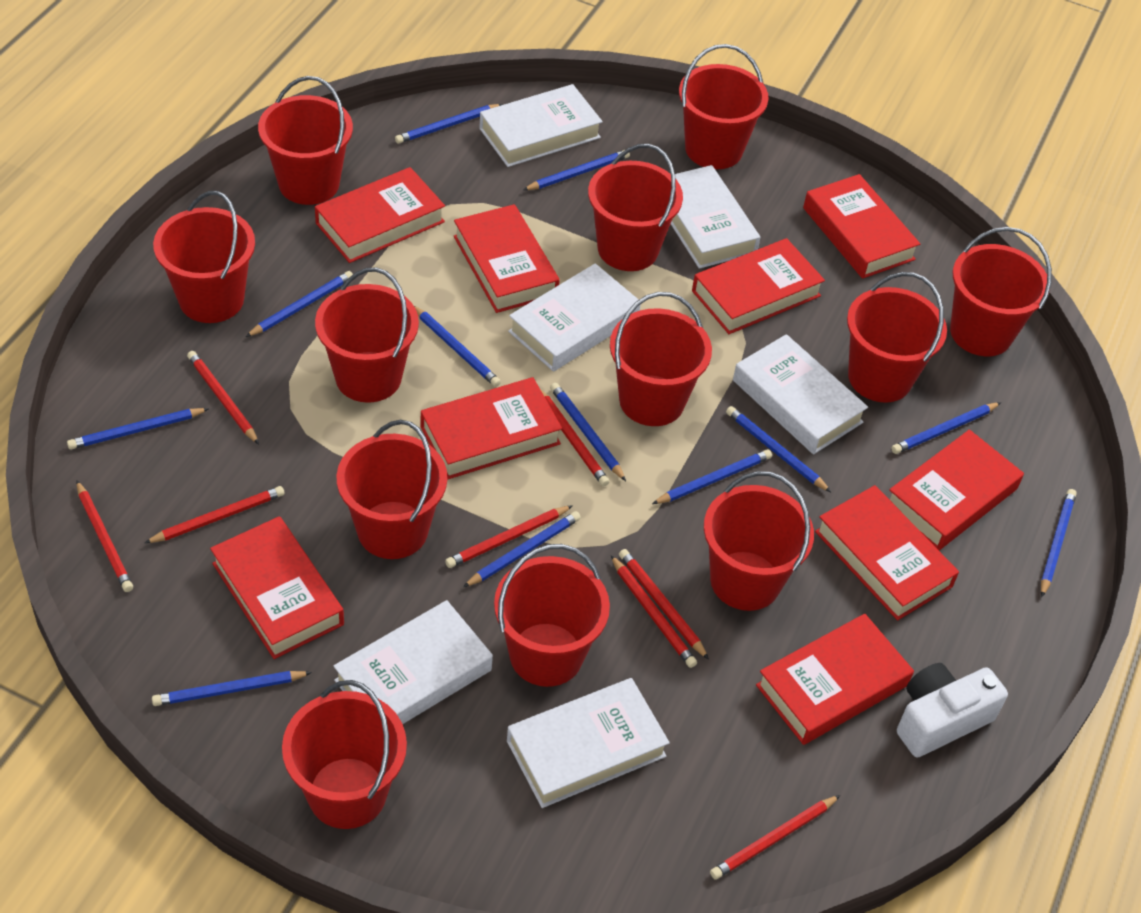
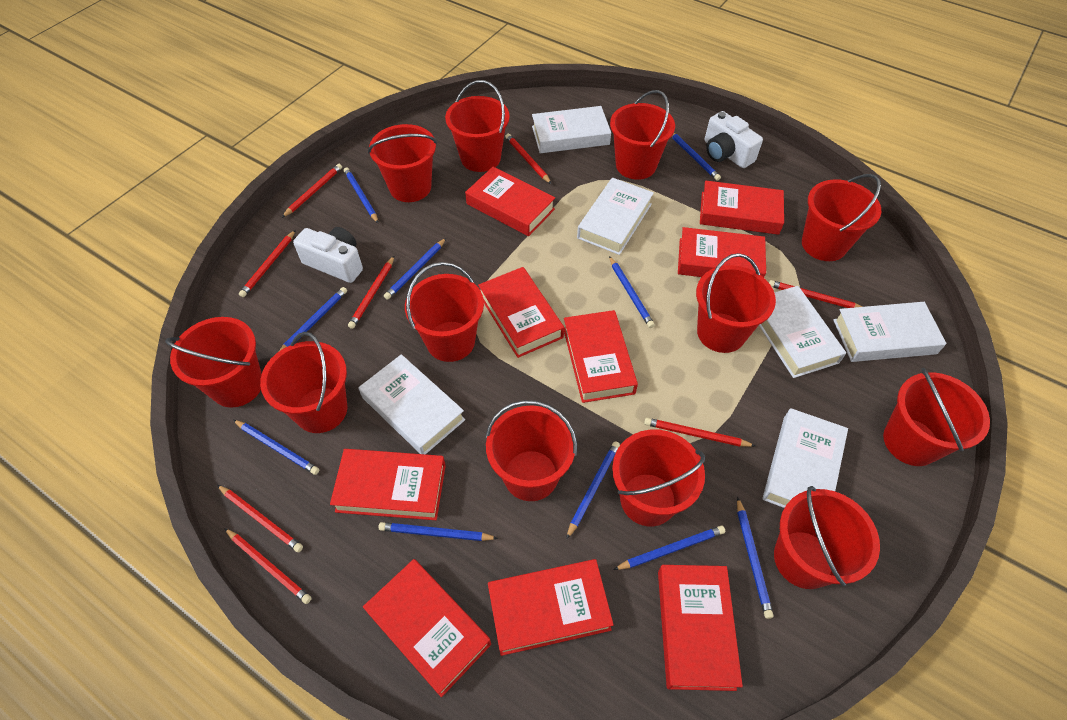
blue pencil: [67,408,209,449] [152,671,312,706] [245,271,353,337] [395,104,503,144] [414,306,501,387] [463,511,581,587] [523,150,630,190] [550,383,626,481] [652,449,772,504] [726,406,831,492] [891,402,1001,454] [1041,489,1077,597] = 12 -> [233,420,319,475] [279,287,347,351] [344,167,378,223] [378,522,498,541] [384,238,446,300] [566,441,620,539] [609,256,655,328] [613,526,725,570] [672,133,721,181] [737,497,774,619] = 10
white camera: [897,663,1008,757] = 1 -> [293,227,363,283] [705,111,763,168] = 2

